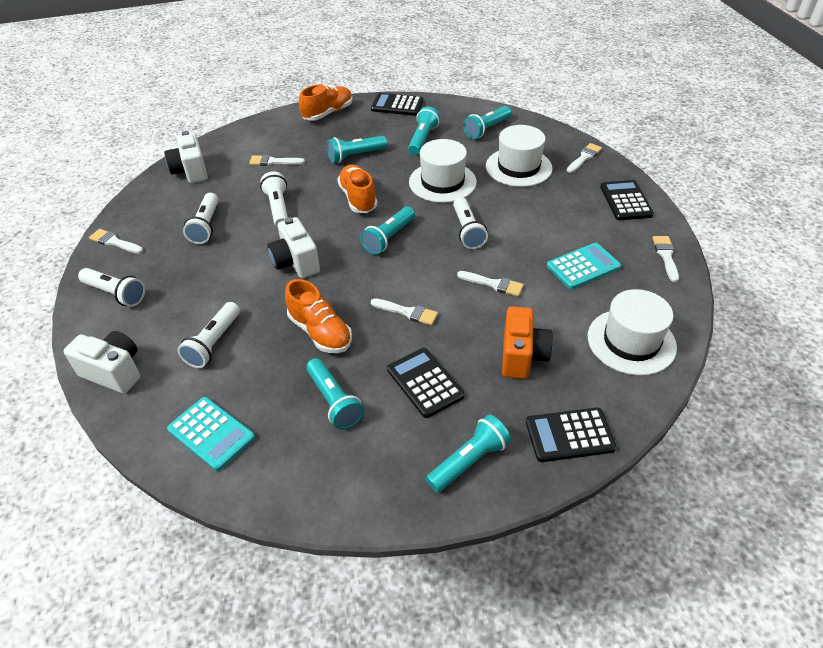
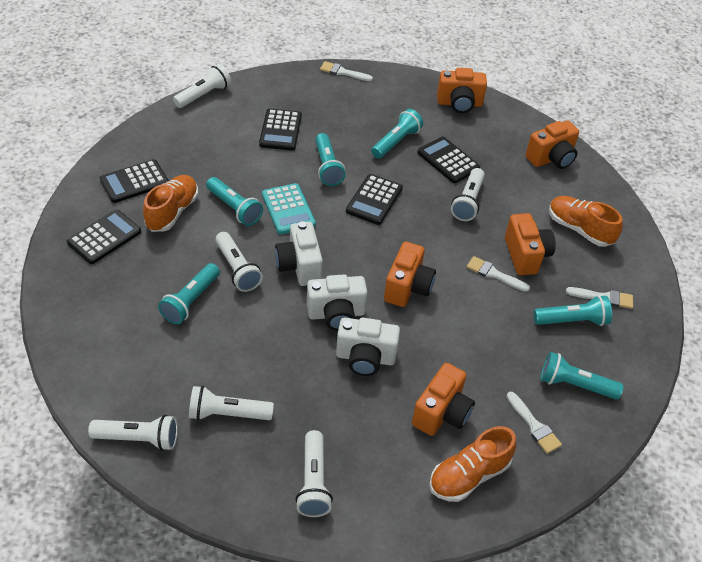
black calculator: [371,93,424,116] [387,348,465,418] [526,407,617,462] [600,180,654,220] = 4 -> [67,210,141,264] [100,159,169,203] [259,108,302,150] [346,174,403,225] [417,136,480,183] = 5
orange camera: [502,306,553,379] = 1 -> [384,242,436,307] [412,363,475,436] [437,68,487,113] [505,213,556,275] [526,121,579,169] = 5
turquoise calculator: [167,397,255,471] [547,243,621,289] = 2 -> [262,183,316,234] = 1
white brush: [89,229,143,254] [249,155,305,166] [371,298,438,326] [457,271,524,297] [567,143,602,173] [652,236,679,282] = 6 -> [320,61,373,81] [466,256,530,292] [506,392,562,454] [566,287,633,309] = 4
white flashlight: [78,268,145,307] [177,302,240,368] [183,193,218,244] [260,171,288,227] [453,197,488,249] = 5 -> [88,415,178,451] [173,64,231,108] [189,386,274,421] [215,232,263,292] [295,430,333,517] [451,168,485,221] = 6
white hat: [409,139,477,203] [486,125,553,187] [588,289,677,376] = 3 -> none = 0

